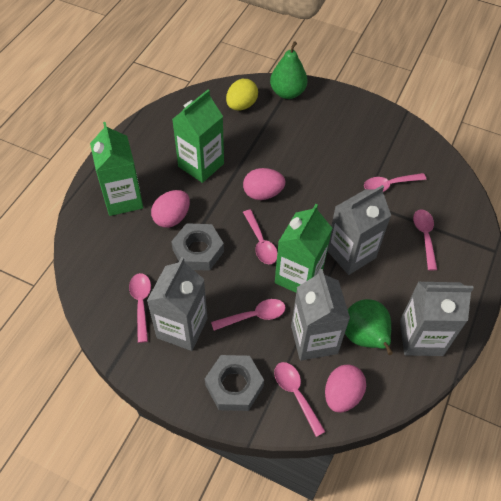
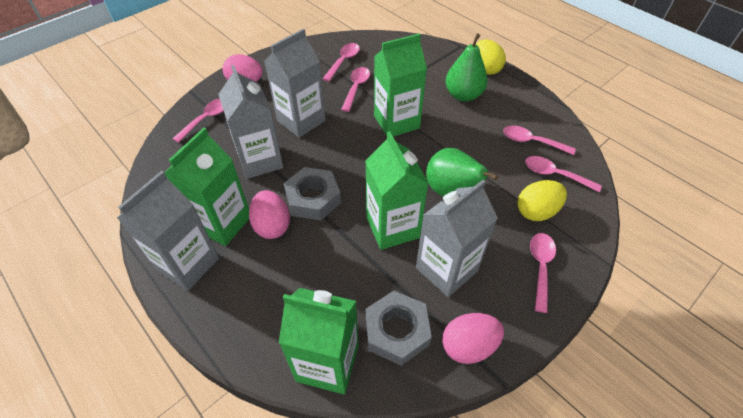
green carton: [90,122,143,216] [172,90,224,183] [275,204,332,293] = 3 -> [164,128,249,246] [279,288,359,394] [365,131,428,250] [374,33,427,137] = 4
yellow egg: [226,79,258,110] = 1 -> [476,39,506,75] [517,180,567,221] = 2

